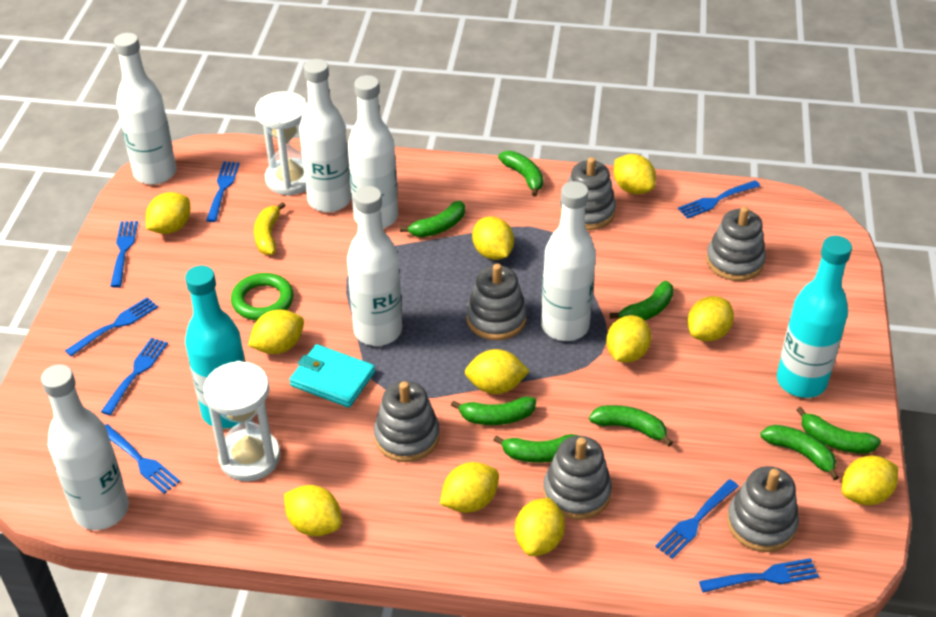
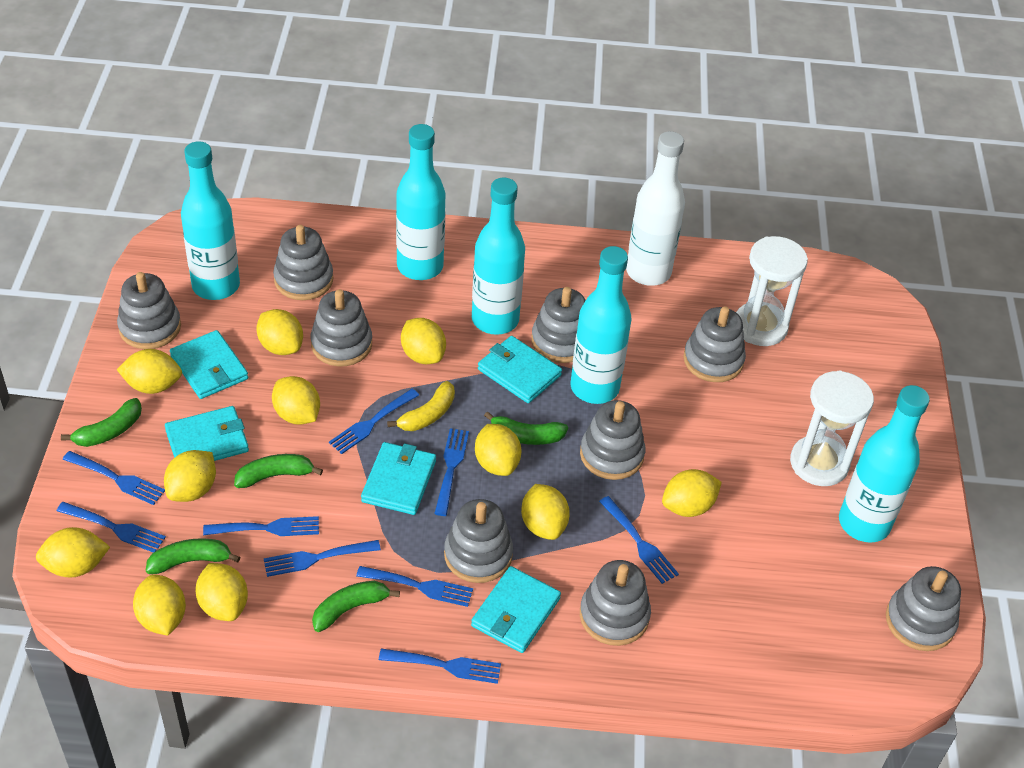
blue fork: [65,297,158,356] [101,338,168,415] [105,424,180,494] [110,221,138,288] [206,162,240,222] [655,479,739,559] [678,180,760,219] [699,558,819,593] = 8 -> [57,502,166,553] [62,451,165,505] [203,516,319,536] [264,540,381,577] [329,389,419,454] [356,566,473,607] [379,648,501,684] [434,428,469,516] [599,496,679,584] = 9
green banana: [400,201,465,237] [451,397,536,425] [493,434,579,463] [498,151,543,197] [589,405,673,446] [610,281,674,320] [760,425,839,480] [797,407,881,453] = 8 -> [61,398,142,447] [146,538,240,574] [234,454,323,488] [312,581,400,632] [484,411,568,445] = 5
green ring: [231,273,294,320] = 1 -> none = 0
grey stacking toy: [374,381,439,462] [466,264,527,340] [543,436,612,520] [560,157,616,230] [706,206,766,281] [727,466,799,552] = 6 -> [117,272,181,349] [273,225,333,300] [311,289,372,366] [444,499,513,583] [531,287,586,363] [580,400,645,480] [580,560,651,646] [683,306,746,382] [886,566,961,651] = 9
turquoise bottle: [185,266,246,429] [777,236,852,398] = 2 -> [181,141,240,300] [396,124,445,280] [472,178,525,335] [571,246,631,404] [839,385,930,543] = 5
turquoise wallet: [289,344,375,408] = 1 -> [165,406,249,461] [170,330,248,399] [361,442,436,515] [471,566,561,653] [478,336,562,403] = 5
white bottle: [41,364,129,530] [114,33,177,185] [299,59,351,212] [347,186,402,346] [348,75,398,229] [541,181,596,341] = 6 -> [626,131,685,286] = 1

